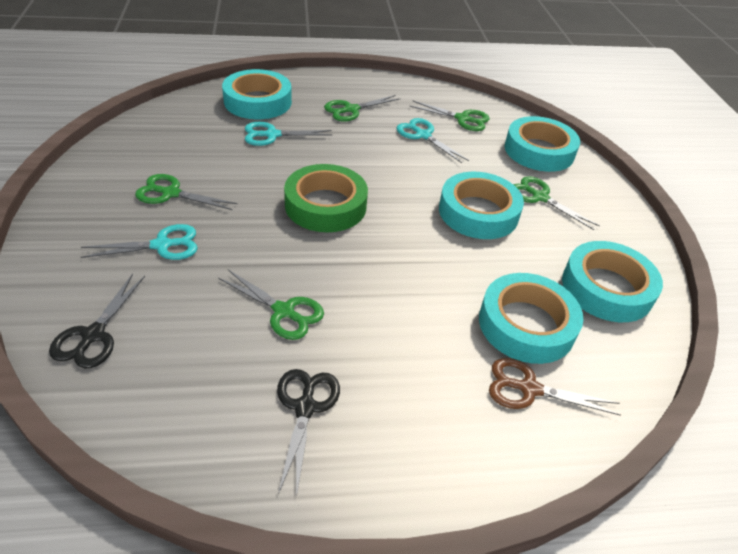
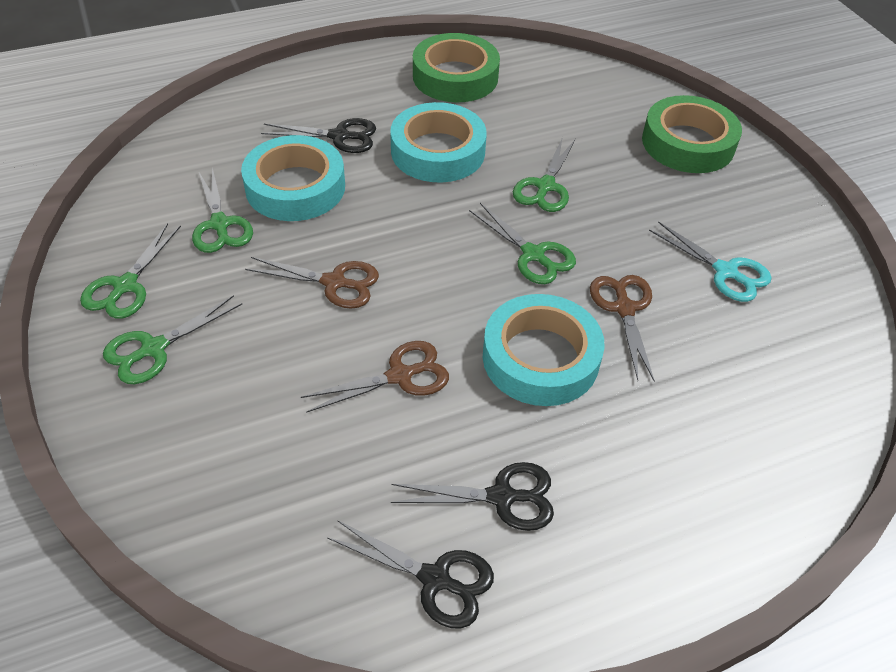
black scissors: [49,274,145,369] [277,369,340,498] = 2 -> [261,118,376,153] [328,520,494,629] [391,462,554,531] = 3
brown scissors: [489,358,621,416] = 1 -> [245,257,379,309] [301,341,449,413] [590,275,655,382] = 3
green tape: [284,164,368,232] = 1 -> [413,33,500,102] [642,95,742,173] = 2
turquoise scissors: [80,224,198,260] [245,122,333,146] [397,118,469,163] = 3 -> [649,221,772,302] = 1
turquoise tape: [222,69,292,119] [439,172,524,239] [479,273,584,364] [505,116,580,172] [562,241,663,322] = 5 -> [241,135,345,221] [390,102,487,182] [483,294,605,406] = 3

